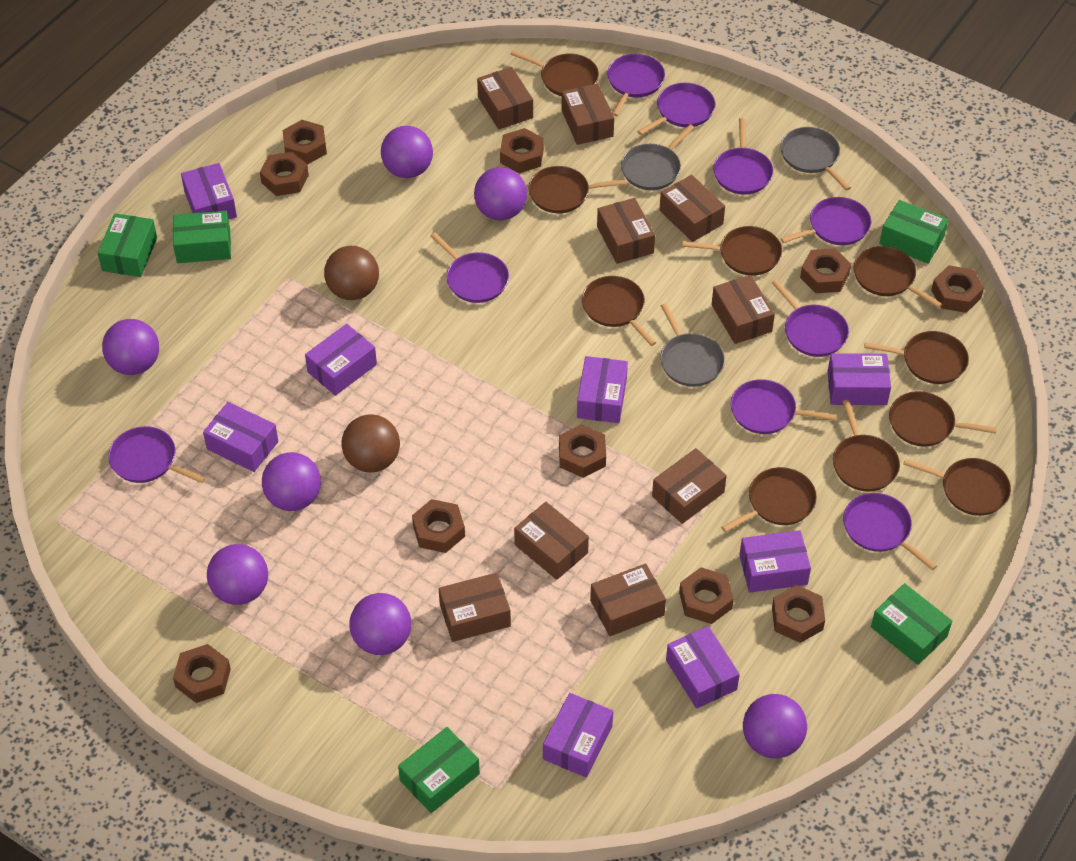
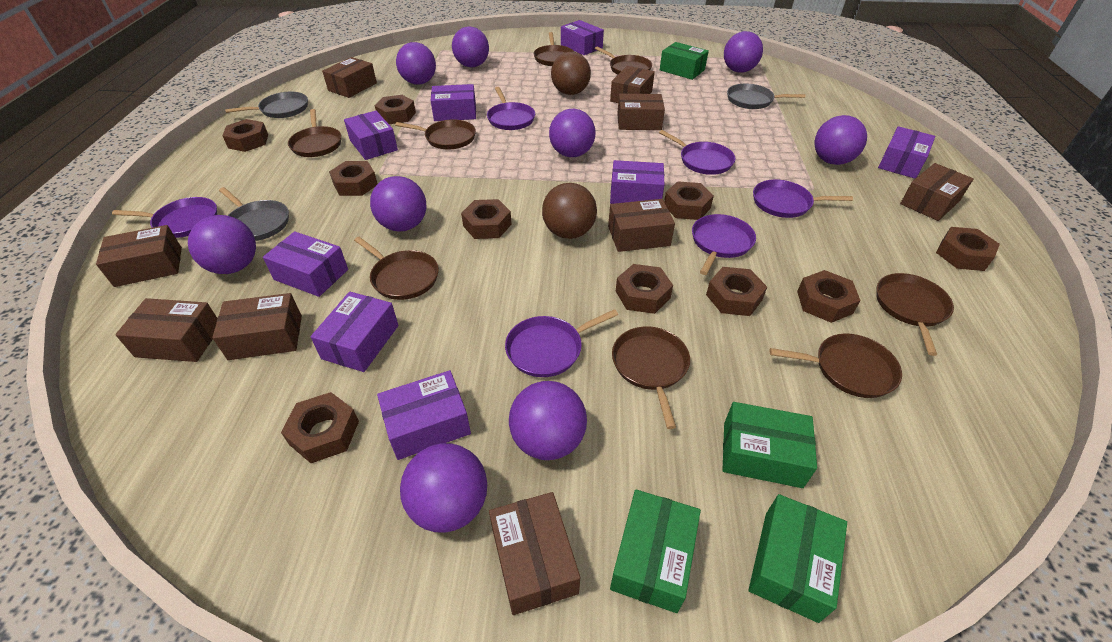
brown pan: [511,50,599,96] [529,166,626,213] [582,276,657,346] [682,226,782,276] [721,467,817,532] [833,400,900,492] [854,246,942,308] [864,331,969,384] [889,391,997,446] [903,458,1011,516] = 10 -> [288,109,341,157] [354,237,439,300] [395,119,476,150] [534,32,574,66] [595,47,652,74] [612,327,690,429] [770,334,902,398] [876,273,954,356] = 8
green box: [98,213,157,277] [173,211,231,263] [398,727,480,813] [871,583,952,665] [879,200,948,264] = 5 -> [610,489,701,613] [660,42,709,80] [722,402,817,488] [749,494,847,623] = 4
purple ball: [102,319,159,375] [207,544,268,605] [262,452,321,511] [349,593,411,655] [381,126,433,178] [474,167,527,220] [743,694,807,759] = 7 -> [188,215,256,274] [370,176,427,232] [396,42,436,85] [400,443,487,533] [452,26,489,67] [509,381,587,460] [549,109,596,157] [724,31,763,73] [815,115,867,165] = 9
purple pan: [108,426,206,483] [431,233,509,303] [607,54,665,116] [637,83,715,135] [713,118,773,195] [730,379,837,434] [772,279,849,357] [781,197,871,245] [843,493,937,570] = 9 -> [112,197,217,238] [487,87,535,130] [505,309,618,377] [659,130,735,175] [692,214,756,275] [753,179,853,218] = 6

